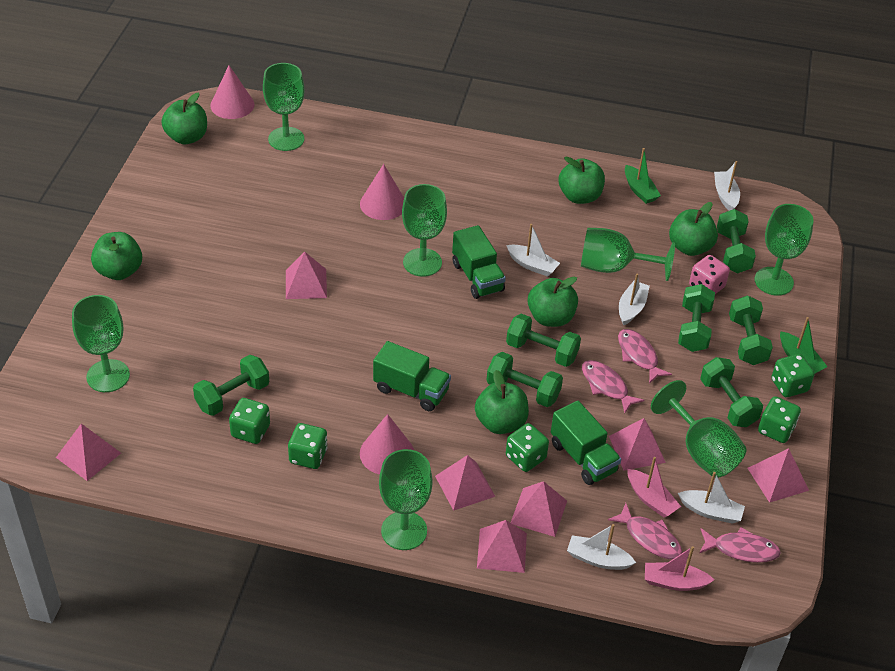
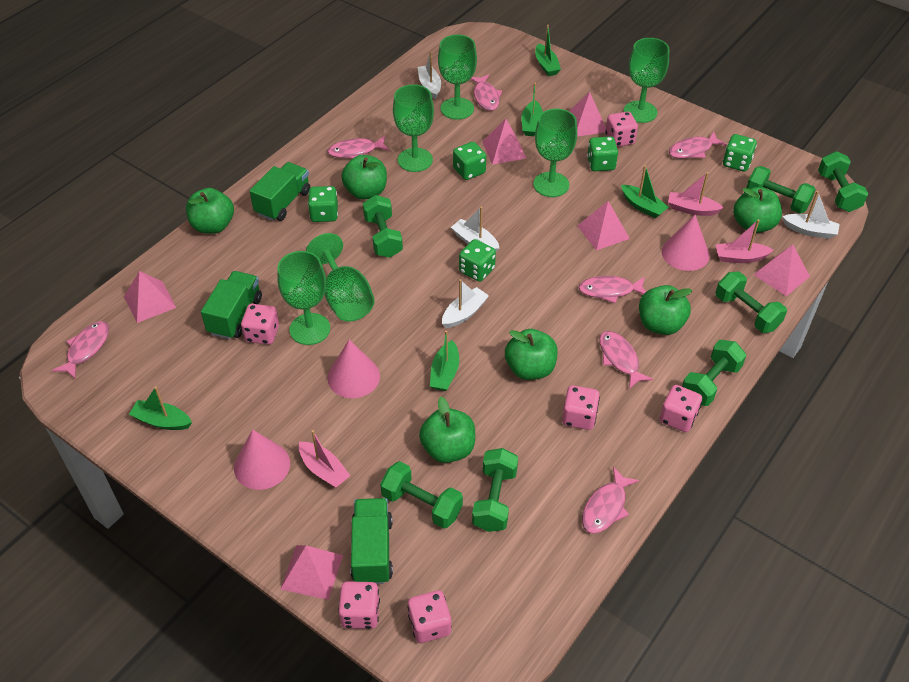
green boat: [625,148,661,204] [780,317,828,373] = 2 -> [129,387,192,430] [430,330,459,391] [521,83,543,136] [535,25,561,76] [621,165,669,218] = 5
green goblet: [72,295,130,392] [263,63,305,151] [379,449,433,550] [402,184,447,277] [581,228,675,281] [651,380,746,478] [755,204,814,296] = 7 -> [277,251,330,345] [306,233,375,321] [393,84,434,172] [438,34,477,120] [533,109,577,197] [624,38,669,123] = 6
pink boat: [628,457,681,517] [645,546,714,591] = 2 -> [299,430,351,488] [668,172,724,216] [716,219,773,263] = 3
pink dice: [689,255,730,294] = 1 -> [241,304,279,345] [338,581,380,629] [407,590,452,643] [562,385,600,430] [605,112,638,147] [660,385,702,432] = 6
pink fish: [582,360,644,413] [608,503,682,559] [618,329,672,384] [700,527,781,563] = 4 -> [52,321,109,379] [327,136,390,159] [471,74,502,111] [578,276,646,303] [582,467,639,533] [599,331,653,389] [669,131,727,158] = 7
pink pyramid: [56,424,121,481] [286,252,327,299] [435,455,496,511] [477,520,527,573] [511,481,567,537] [609,418,666,471] [748,448,809,503] = 7 -> [124,271,176,323] [281,545,343,600] [483,119,527,165] [569,92,606,137] [577,201,630,251] [754,245,810,296] = 6
white boat: [506,224,560,277] [567,524,636,570] [619,273,650,325] [678,472,745,524] [714,161,740,211] = 5 -> [418,51,441,99] [442,279,489,328] [451,207,500,252] [782,191,840,239] = 4

